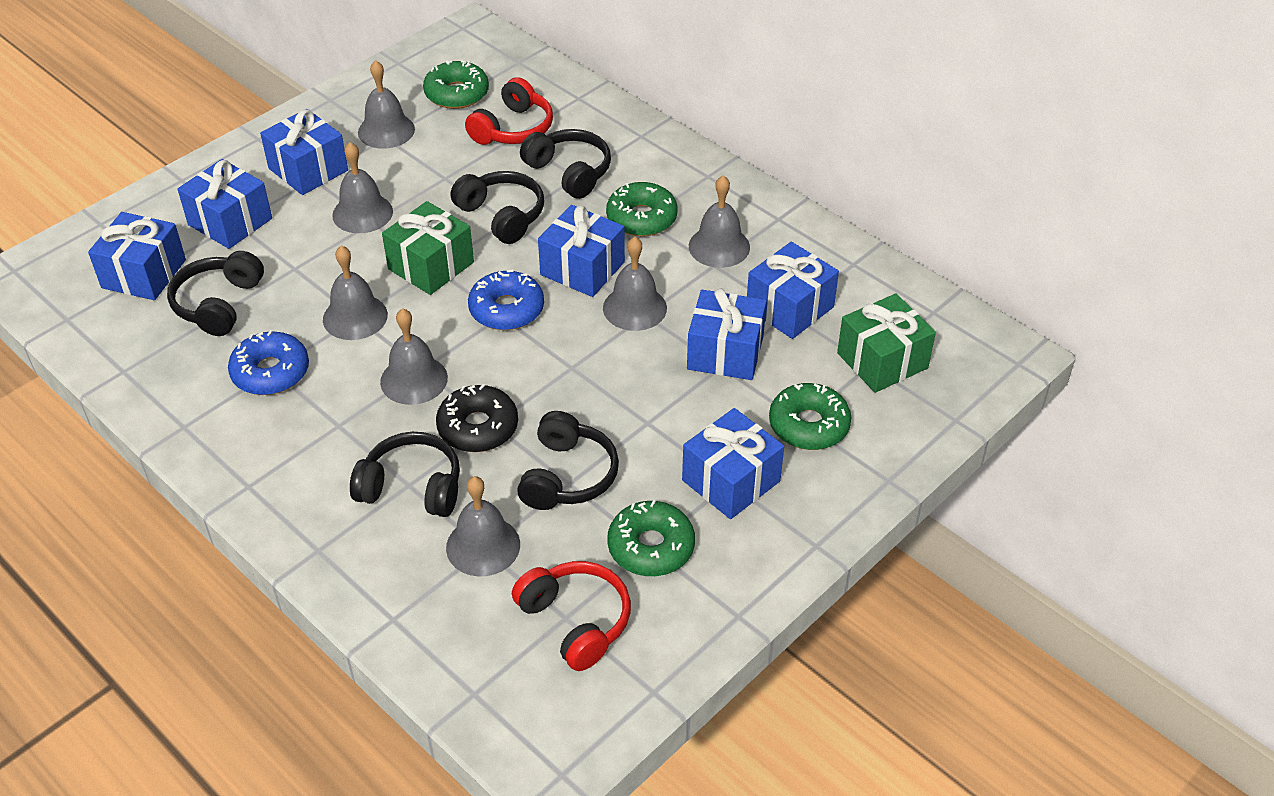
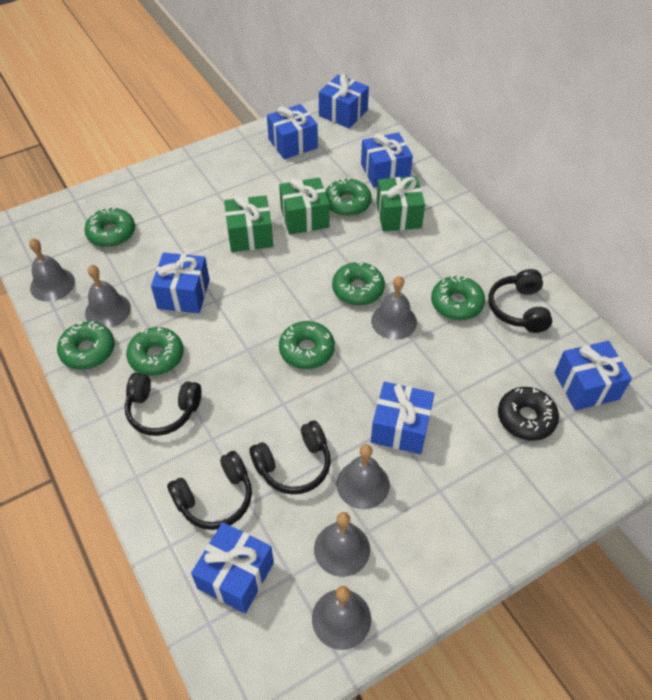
black headphones: [167,251,264,336] [350,432,460,517] [451,171,544,244] [517,411,619,510] [520,129,611,199] = 5 -> [125,373,202,436] [167,451,252,530] [249,421,331,494] [488,269,552,333] = 4
blue donut: [228,330,309,395] [468,269,544,330] = 2 -> none = 0
green donut: [423,61,489,109] [606,182,678,236] [607,500,695,576] [769,383,851,450] = 4 -> [57,321,115,370] [84,207,135,247] [126,327,184,376] [279,321,335,369] [326,178,372,216] [332,262,385,306] [431,275,485,320] = 7
green gift: [382,201,474,295] [837,293,936,393] = 2 -> [224,195,273,252] [279,177,330,235] [376,176,425,231] = 3
grey bell: [323,246,388,340] [332,142,393,233] [358,60,415,149] [380,308,448,405] [446,476,520,577] [603,237,667,331] [689,175,750,268] = 7 -> [29,238,75,302] [85,265,131,328] [312,586,371,650] [314,512,370,577] [337,444,390,509] [371,276,417,340] = 6
red headphones: [465,77,553,145] [512,561,631,671] = 2 -> none = 0

